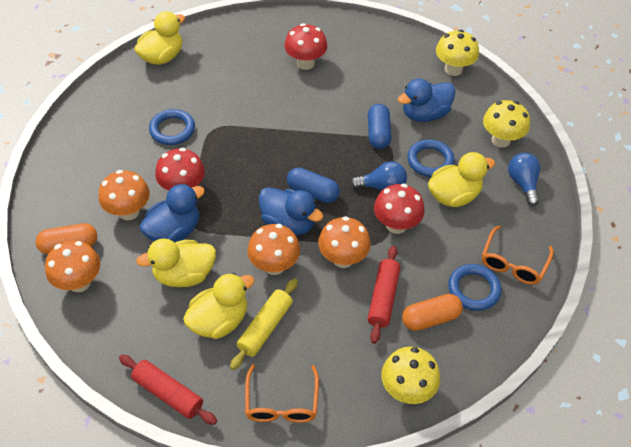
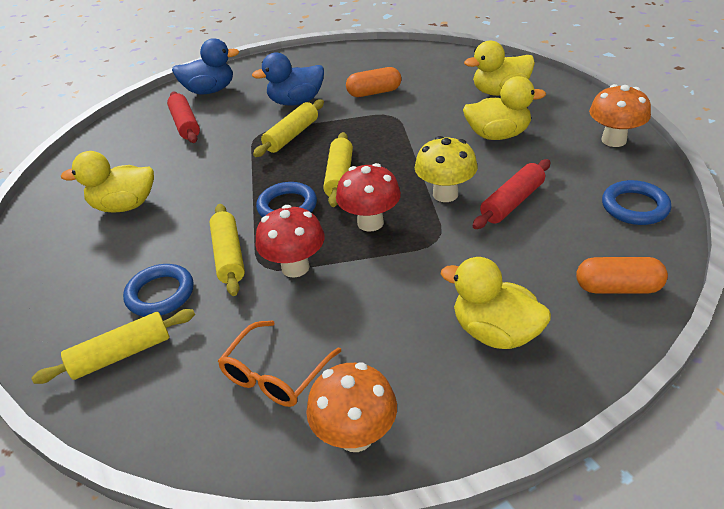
blue capsule: [287,167,340,203] [368,104,391,149] = 2 -> none = 0
blue duck: [140,184,205,242] [259,187,323,235] [398,79,456,122] = 3 -> [172,38,240,94] [252,53,324,106] = 2
blue light bulb: [350,161,407,191] [508,153,540,206] = 2 -> none = 0
orange glasses: [245,364,319,423] [482,226,554,285] = 2 -> [218,320,341,407] = 1
orange mushroom: [45,240,100,292] [99,170,150,220] [247,224,300,275] [318,216,371,268] = 4 -> [306,362,397,452] [589,84,651,147] = 2
red mushroom: [155,148,205,191] [284,23,327,70] [374,184,425,234] = 3 -> [255,205,325,278] [336,163,401,232] = 2
yellow mushroom: [382,347,440,404] [436,30,479,76] [483,100,530,148] = 3 -> [415,136,477,202] = 1
yellow rolling pin: [230,278,298,370] = 1 -> [32,309,195,384] [209,204,245,296] [253,99,324,157] [323,132,353,207] = 4

